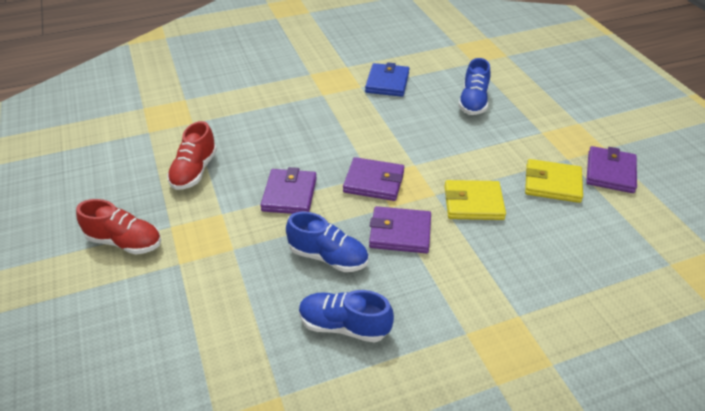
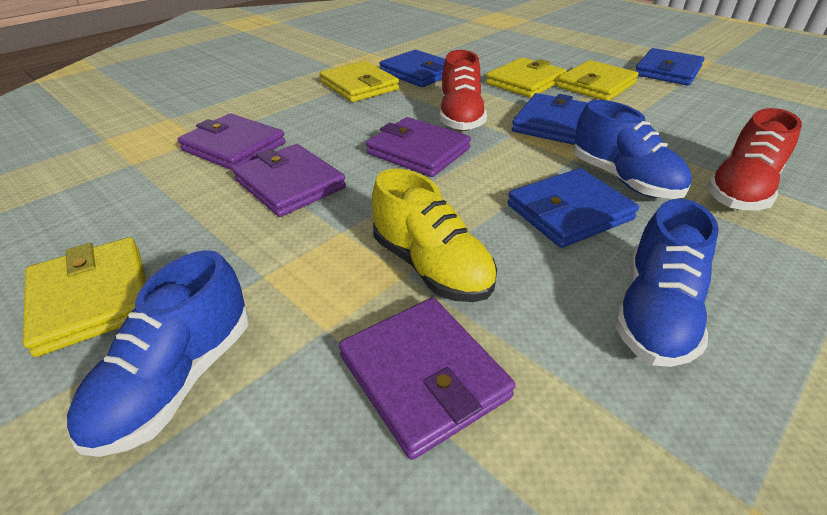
blue wallet: [365,62,409,97] = 1 -> [380,50,445,87] [507,168,639,248] [512,93,588,145] [635,48,705,86] = 4
yellow shoe: none = 0 -> [372,169,497,302] = 1
yellow wallet: [444,180,506,220] [525,159,583,203] = 2 -> [23,237,147,357] [320,61,399,102] [486,57,567,98] [557,60,639,101] = 4

